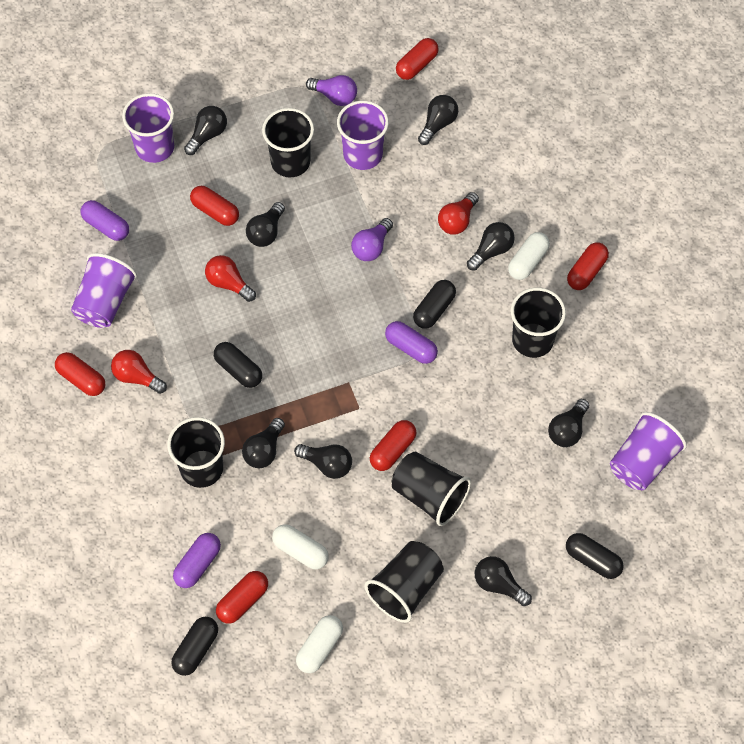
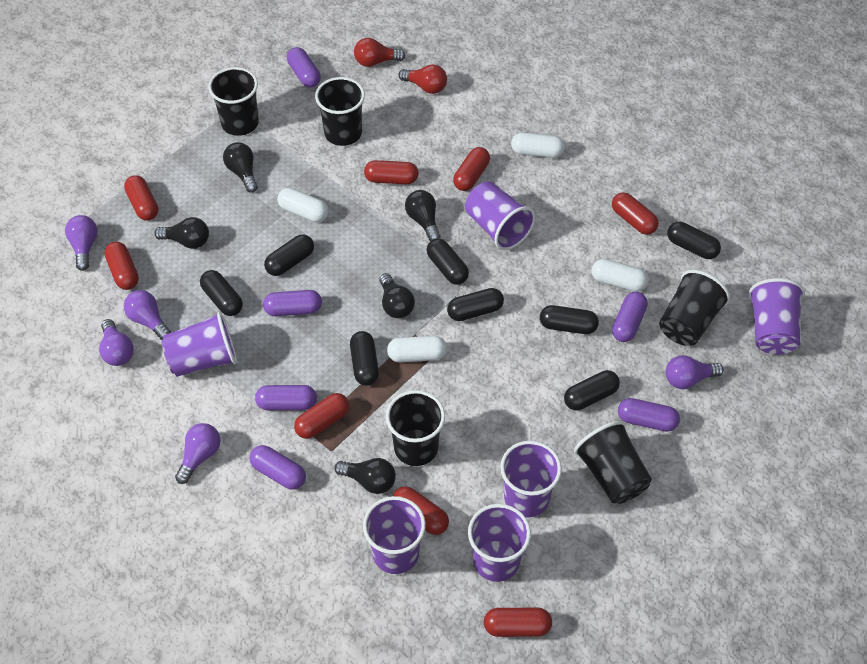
black capsule: [171,617,218,676] [214,342,262,388] [413,280,456,329] [566,533,624,579] = 4 -> [200,270,243,316] [264,234,314,276] [350,331,379,386] [427,239,469,285] [447,288,504,321] [540,305,599,334] [564,370,620,411] [667,222,721,259] = 8
black light bulb: [184,106,227,155] [242,418,285,468] [246,202,285,247] [294,444,352,479] [418,95,458,145] [467,222,515,271] [475,556,532,606] [548,399,589,447] = 8 -> [154,217,209,249] [223,142,258,193] [334,458,396,494] [379,273,415,318] [405,190,441,241] = 5
purple capsule: [80,200,129,241] [173,533,221,588] [385,321,438,364] = 3 -> [249,445,306,490] [255,385,317,410] [263,290,322,316] [287,47,321,88] [612,292,648,342] [618,398,680,432] = 6
purple cup: [71,253,137,328] [122,93,174,163] [337,101,389,170] [610,412,687,490] = 4 -> [161,312,237,377] [363,496,426,574] [465,181,535,250] [468,504,531,582] [500,441,562,517] [749,278,805,354] = 6
purple light bulb: [306,75,357,106] [351,218,393,261] = 2 -> [65,215,98,271] [99,319,134,366] [124,290,171,340] [175,423,221,484] [665,355,724,389] = 5
red capsule: [55,352,105,396] [190,186,239,226] [216,571,268,623] [370,420,416,471] [396,38,439,80] [567,243,609,290] = 6 -> [104,242,139,290] [124,175,159,221] [294,393,349,439] [364,160,419,184] [393,486,449,535] [453,147,490,191] [484,608,552,637] [612,192,659,235] = 8
red light bulb: [111,350,167,394] [205,255,256,302] [438,192,479,235] = 3 -> [354,38,406,67] [398,64,447,94] = 2
white capsule: [272,524,329,569] [296,615,343,673] [508,232,550,280] = 3 -> [277,188,329,222] [387,336,447,362] [511,133,565,158] [591,259,649,292] = 4

